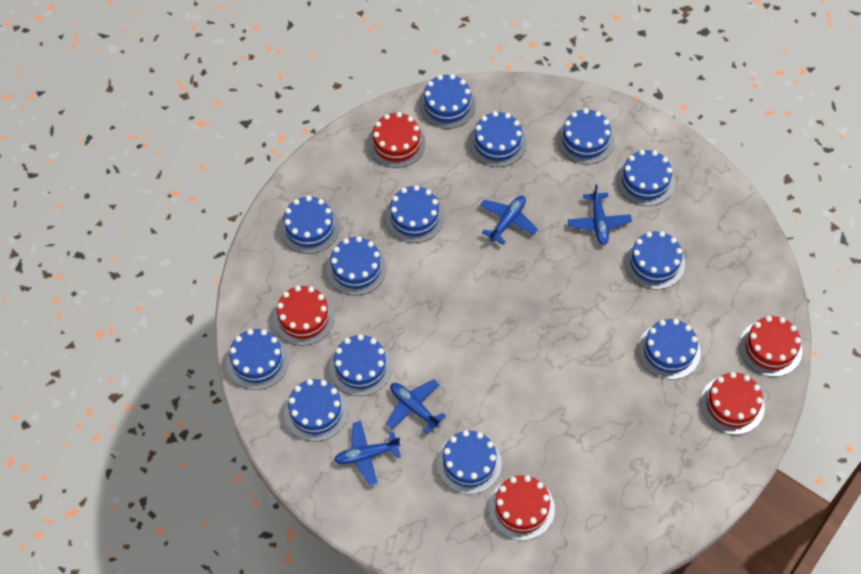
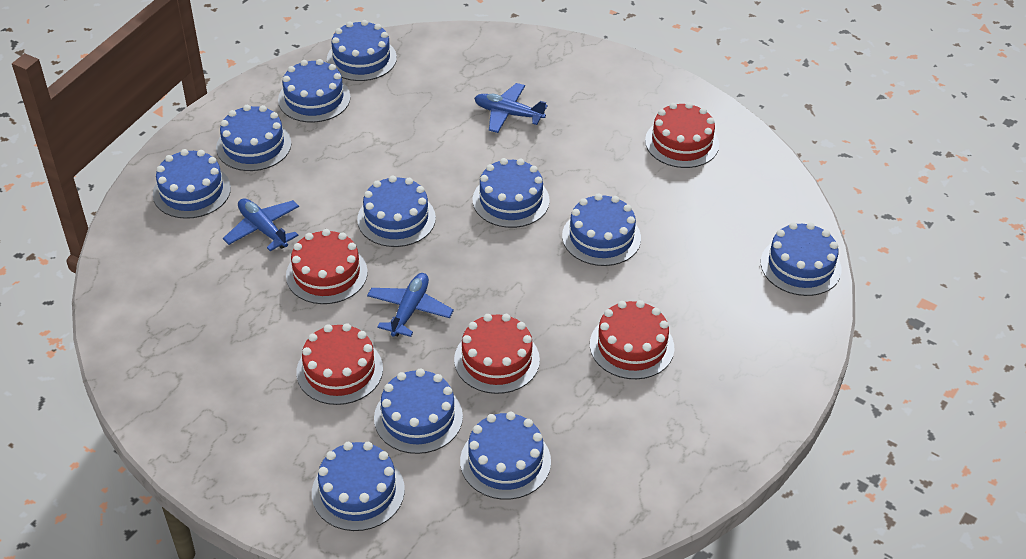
blue cake: [226,329,289,390] [280,196,339,254] [284,379,348,442] [326,236,387,295] [329,334,392,396] [385,185,444,243] [419,74,476,129] [437,430,502,494] [469,111,527,167] [556,108,614,165] [616,150,675,206] [624,231,685,290] [638,319,701,380] = 13 -> [153,149,231,219] [216,105,291,171] [278,59,350,122] [312,442,405,531] [327,20,397,81] [357,175,436,247] [374,368,463,454] [460,412,551,500] [473,158,550,228] [562,193,641,266] [761,222,842,296] = 11
blue plane: [334,421,401,486] [386,379,446,434] [480,195,538,245] [568,184,632,245] = 4 -> [223,199,299,251] [367,273,454,337] [474,83,548,133] = 3

